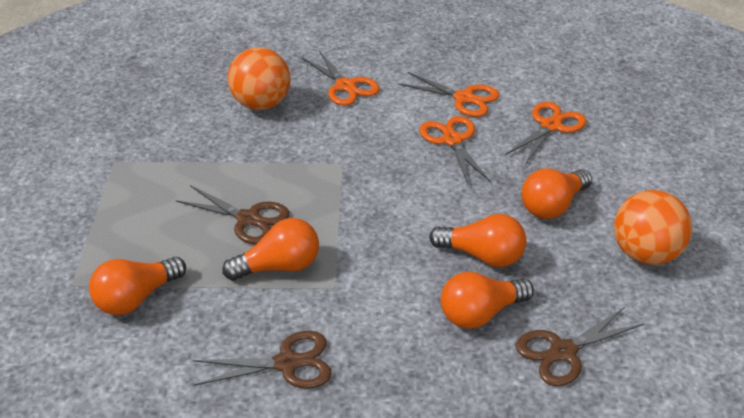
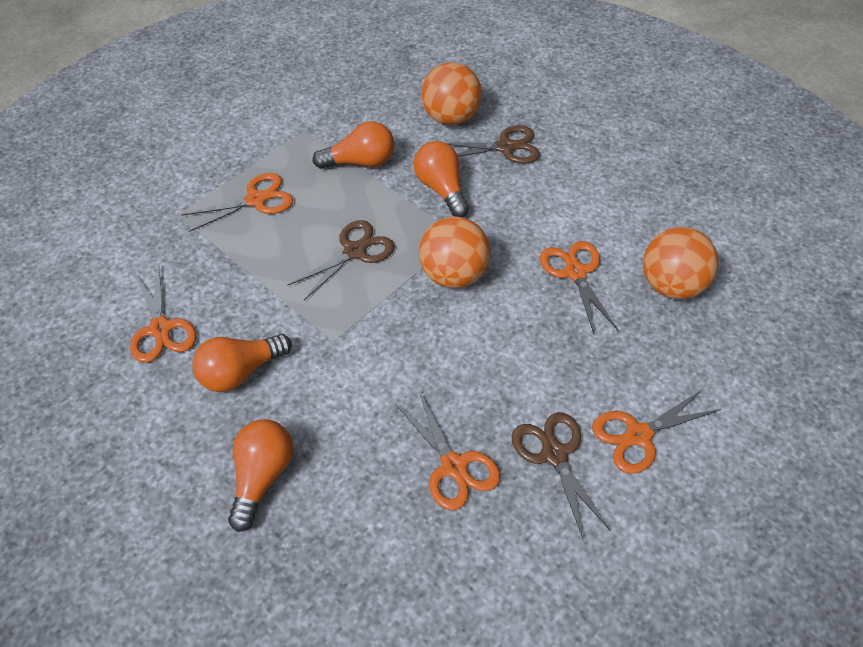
orange ball: [228,47,291,110] [614,190,692,265] = 2 -> [419,216,491,288] [421,62,482,125] [643,227,719,299] = 3
orange light bulb: [89,257,186,315] [222,218,319,281] [429,214,526,267] [441,271,534,329] [521,169,592,219] = 5 -> [192,334,292,392] [228,419,293,532] [312,121,394,169] [414,141,469,217] = 4
orange scissors: [302,50,380,106] [398,72,500,117] [419,116,491,184] [505,102,587,165] = 4 -> [130,264,197,363] [181,173,293,232] [396,391,500,510] [540,241,618,334] [592,389,721,474] = 5

